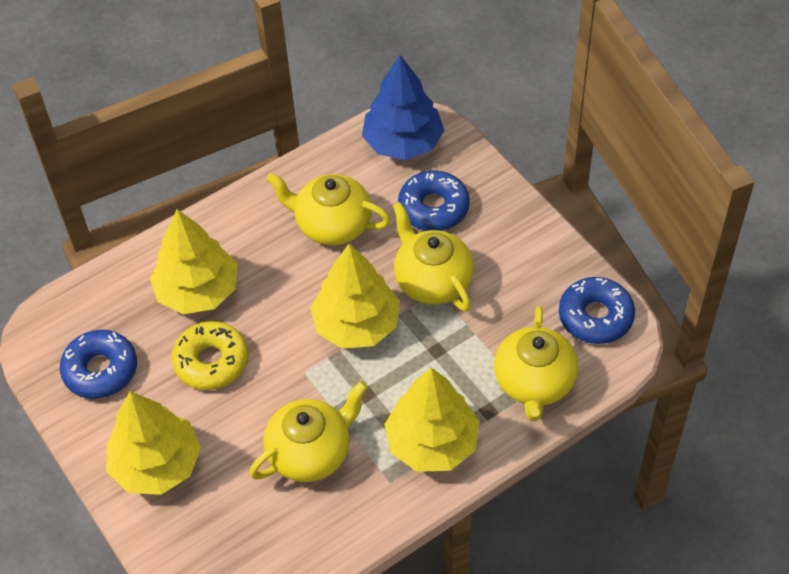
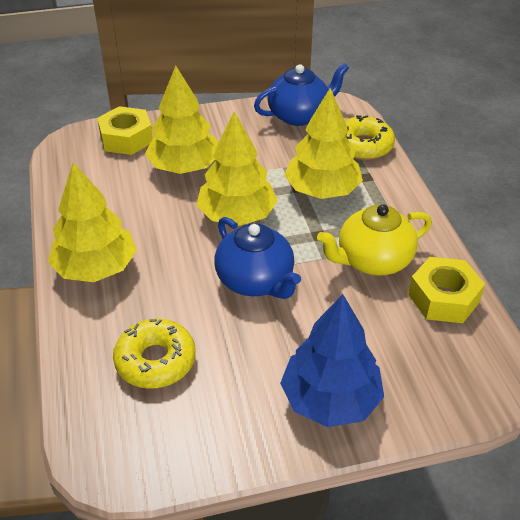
blue donut: [60,330,137,399] [398,170,470,231] [559,277,635,344] = 3 -> none = 0
blue teapot: none = 0 -> [214,217,301,299] [254,63,349,126] = 2
yellow donut: [171,321,249,390] = 1 -> [113,319,196,389] [345,115,395,160] = 2
yellow nut: none = 0 -> [97,106,153,155] [408,257,485,323] = 2
yellow teapot: [249,381,368,482] [266,173,391,245] [393,202,474,311] [494,306,578,421] = 4 -> [317,204,432,276] = 1

